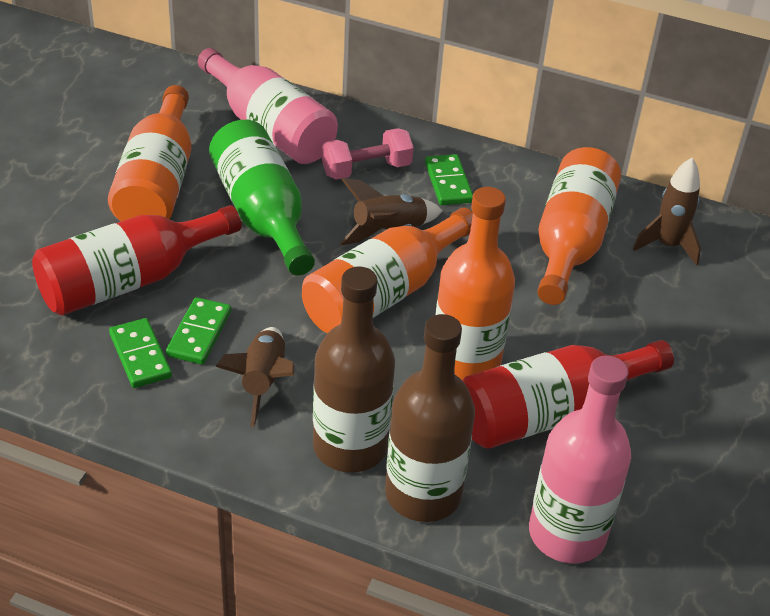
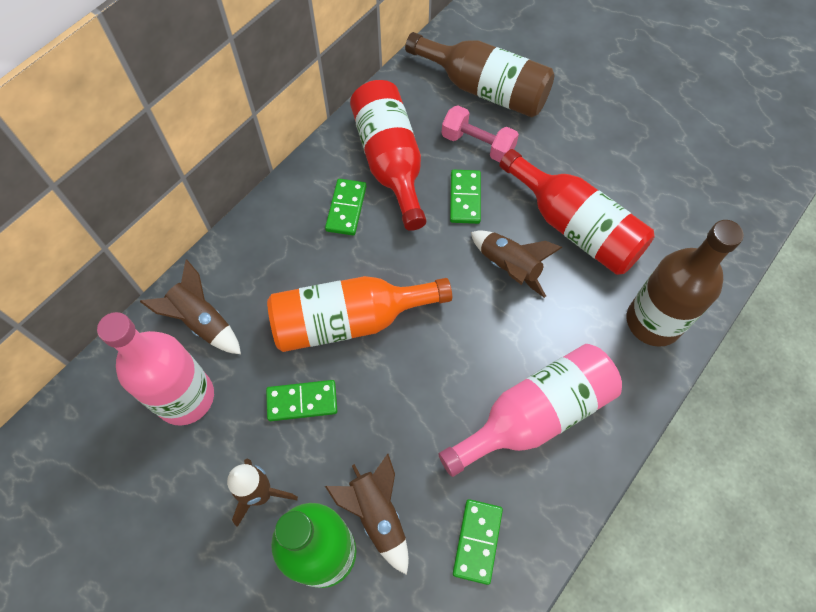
brown rocket: [215,327,295,427] [340,178,443,245] [633,158,701,266] = 3 -> [140,259,241,354] [227,458,298,527] [325,454,409,575] [471,230,563,298] = 4
green domino: [109,318,172,388] [166,297,231,365] [425,154,473,205] = 3 -> [266,380,337,421] [325,179,367,235] [450,170,481,224] [453,499,503,585] = 4
orange bottle: [108,85,191,221] [302,208,473,334] [435,187,515,380] [537,147,621,305] = 4 -> [267,276,452,352] = 1

